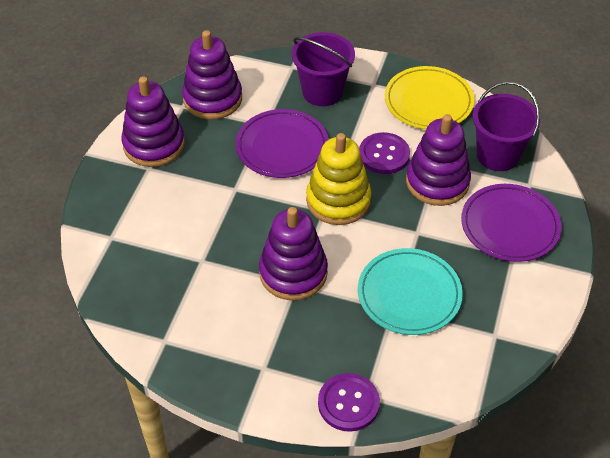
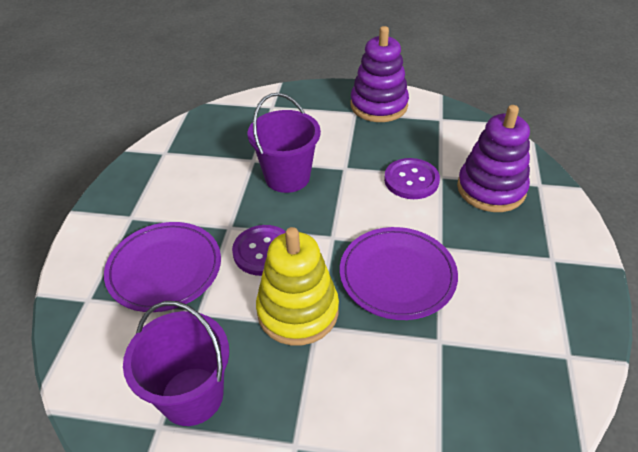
purple stacking toy: [121,76,185,167] [182,30,242,120] [259,207,328,300] [406,114,471,206] = 4 -> [350,26,409,122] [457,105,530,212] = 2
turquoise plate: [358,248,463,335] = 1 -> none = 0
yellow plate: [385,66,474,129] = 1 -> none = 0

